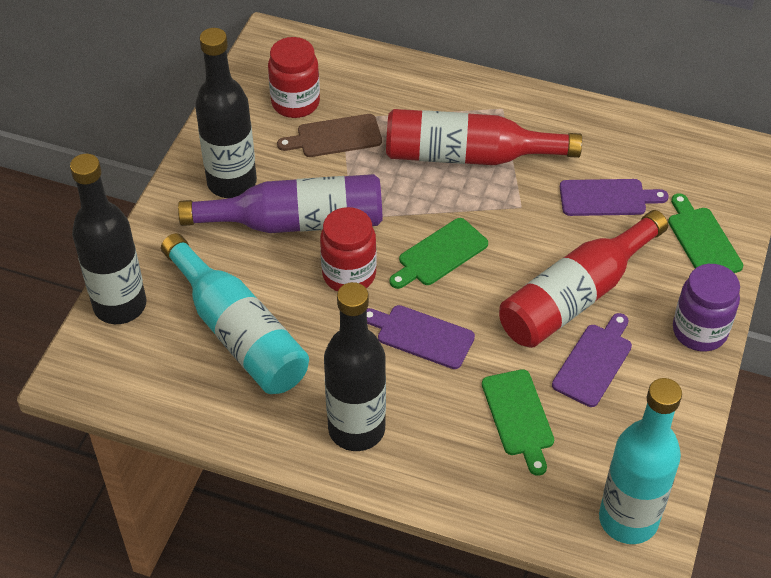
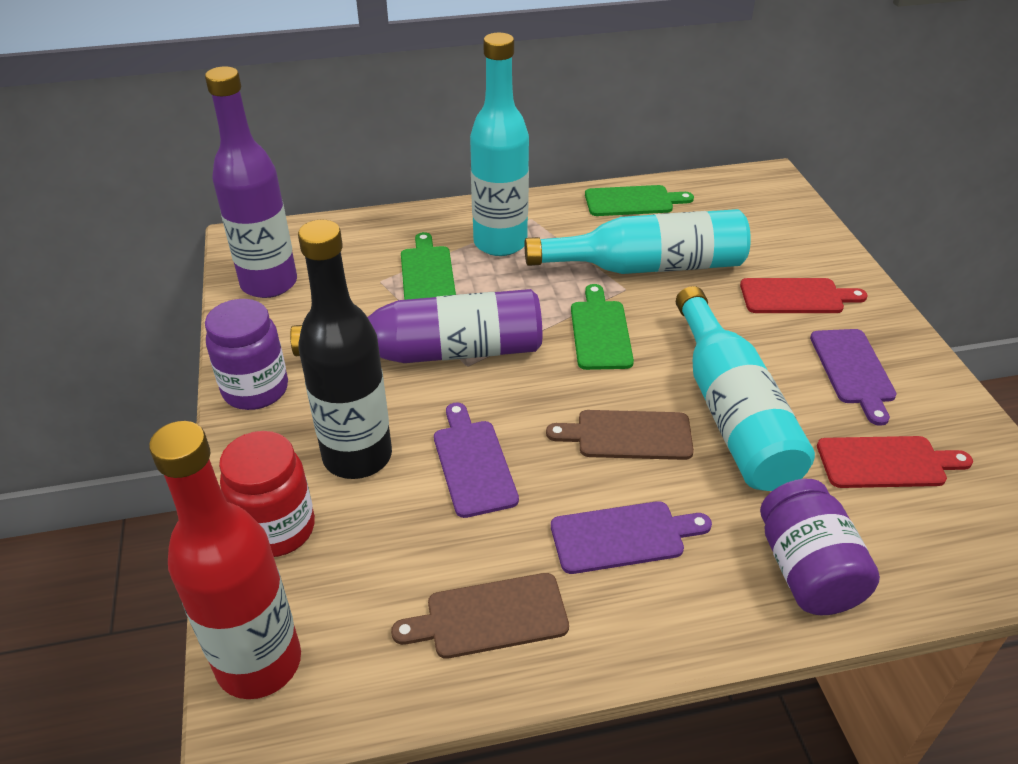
black bottle: [70,154,146,324] [195,28,257,198] [324,282,386,451] = 3 -> [298,220,392,479] = 1
brown cutting board: [277,114,382,157] = 1 -> [391,573,569,659] [546,410,694,460] = 2
purple bottle: [178,174,382,233] = 1 -> [205,66,297,298] [290,289,542,363] = 2
purple jar: [673,264,740,352] = 1 -> [205,299,288,410] [760,479,880,615] = 2
red bottle: [386,109,582,165] [499,210,668,348] = 2 -> [149,421,301,699] = 1
red cutting board: none = 0 -> [740,278,868,313] [817,436,973,488] = 2
red jar: [268,37,320,118] [320,207,377,292] = 2 -> [219,431,315,557] = 1
turquoise bottle: [161,233,309,394] [599,378,682,544] = 2 -> [470,33,529,256] [525,209,751,274] [676,286,815,491] = 3

